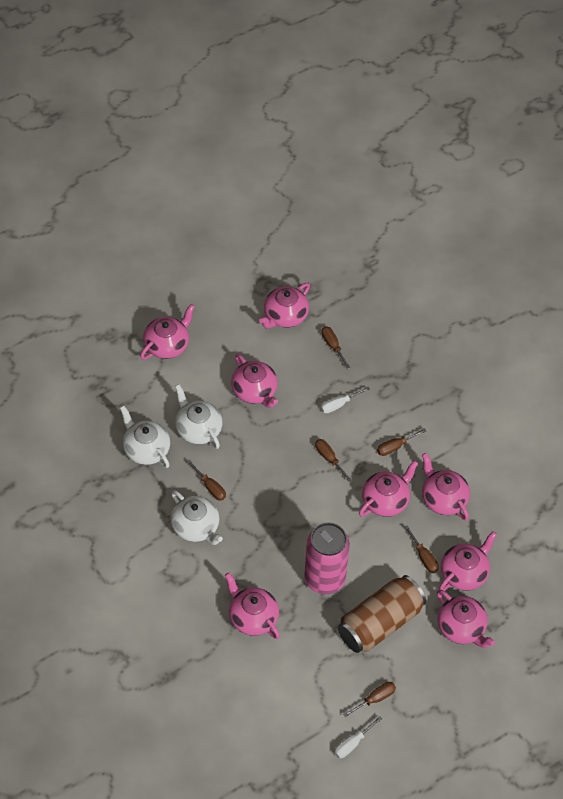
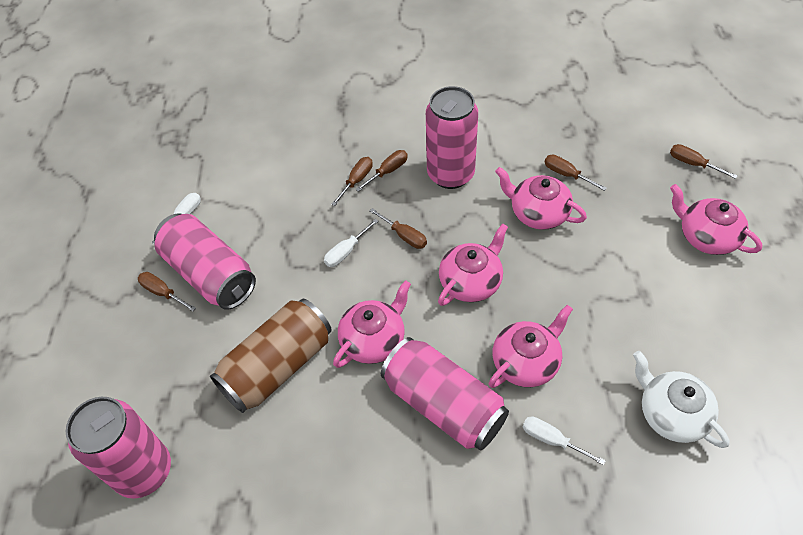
pink can: [304,522,350,594] = 1 -> [66,397,171,499] [154,213,256,310] [381,337,509,450] [426,86,478,189] = 4
pink teapot: [140,304,195,360] [225,573,280,639] [231,354,278,408] [259,283,310,328] [359,460,419,517] [422,453,470,520] [437,589,495,648] [439,531,497,591] = 8 -> [333,280,411,368] [438,224,508,306] [489,305,573,388] [495,167,587,230] [670,184,762,255] = 5
white screwdriver: [321,387,370,413] [334,716,383,758] = 2 -> [151,193,201,245] [324,219,378,267] [523,416,606,466] = 3
white teapot: [120,406,170,468] [171,490,223,545] [175,384,222,449] = 3 -> [633,351,730,448] = 1

